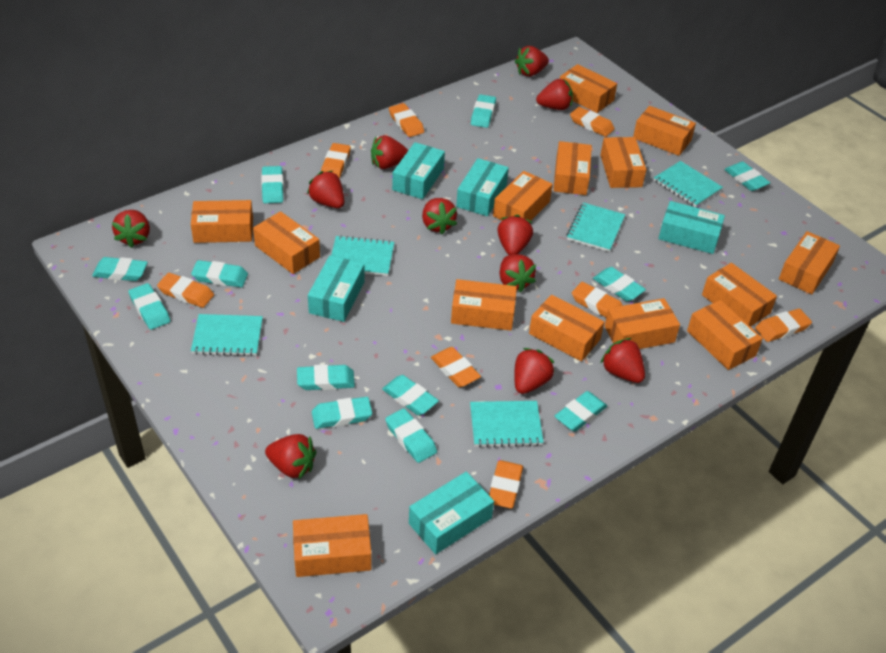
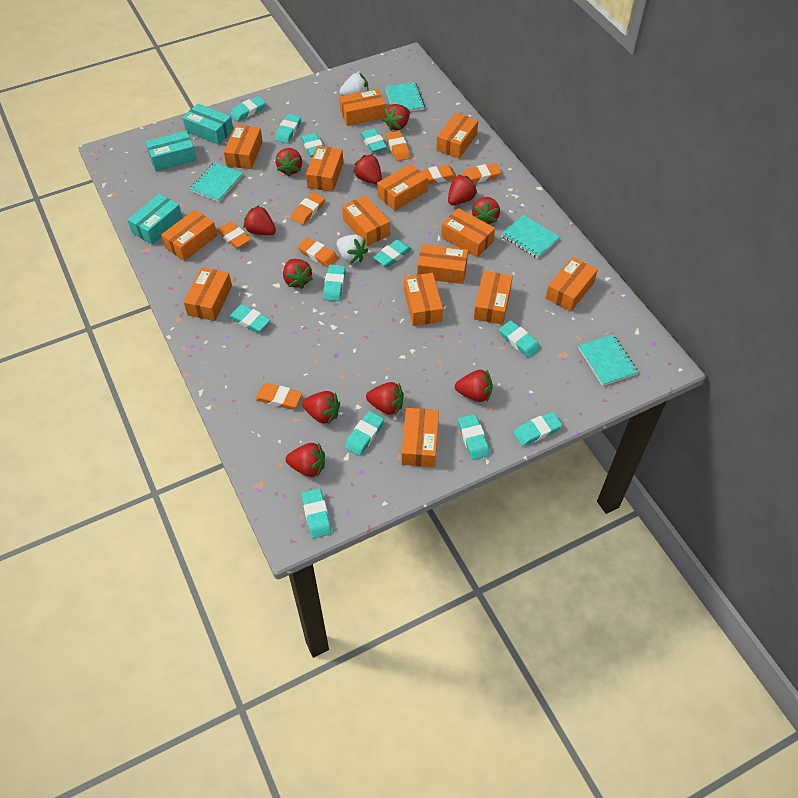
orange eraser: [157,273,214,308] [321,143,351,179] [389,103,424,137] [431,347,481,387] [489,460,523,509] [570,107,615,137] [572,282,623,317] [755,309,812,342] = 8 -> [216,221,251,249] [255,383,302,409] [291,192,325,225] [297,237,338,267] [386,131,410,161] [421,165,457,184] [461,163,501,183] = 7
turquoise box: [308,256,365,322] [392,142,445,199] [409,472,494,554] [456,158,509,216] [658,201,725,254] = 5 -> [128,194,183,244] [145,131,197,171] [183,104,234,145] = 3
turquoise notebook: [191,314,263,356] [331,236,394,276] [470,401,544,447] [567,203,625,252] [654,161,723,207] = 5 -> [190,162,243,202] [385,82,425,111] [501,215,560,258] [578,334,639,386] = 4
white strawberry: none = 0 -> [336,234,368,264] [340,73,368,96] = 2

